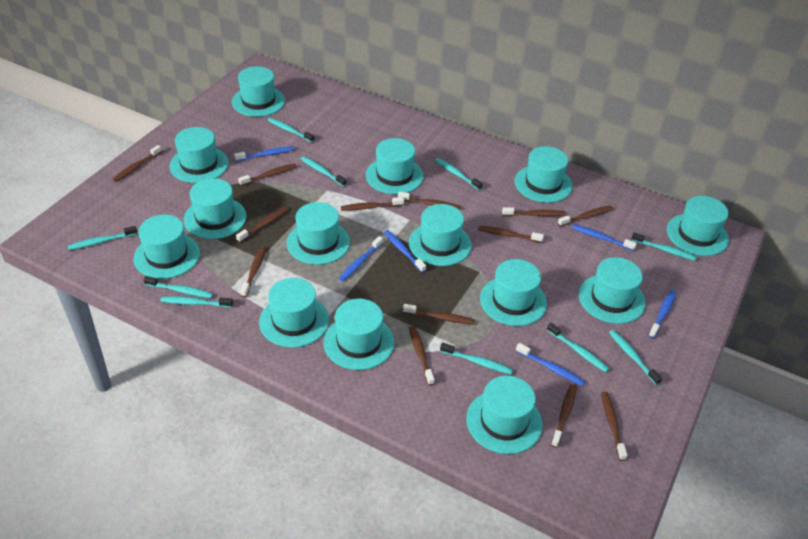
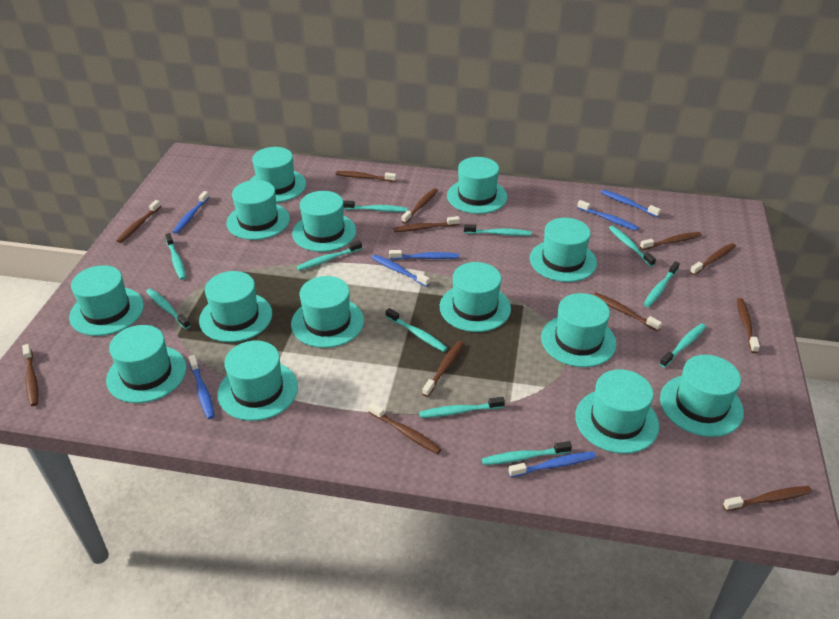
blue toothbrush: [234,146,294,161] [339,236,383,281] [384,230,426,273] [516,343,585,386] [572,225,637,251] [648,290,676,338] = 6 -> [173,191,209,234] [189,355,215,419] [372,255,430,287] [389,250,459,260] [508,451,596,477] [577,200,639,231] [601,190,661,217] = 7
brown toothbrush: [113,145,162,182] [236,207,288,243] [238,163,297,186] [240,246,266,297] [341,197,404,211] [398,192,460,210] [403,304,475,325] [409,326,434,386] [478,226,544,243] [502,207,566,216] [551,384,577,448] [558,205,613,227] [601,392,627,461] = 13 -> [22,344,38,406] [117,200,161,243] [336,171,396,182] [368,403,441,454] [393,216,460,232] [401,188,438,224] [422,341,464,397] [593,292,662,331] [640,232,702,250] [690,243,736,275] [723,486,812,511] [737,298,760,353] = 12
turquoise toothbrush: [68,226,137,250] [143,276,213,298] [161,296,233,308] [268,118,314,143] [301,156,347,187] [435,158,483,190] [440,343,513,374] [547,323,609,372] [609,330,662,385] [631,232,697,261] = 10 -> [146,289,191,329] [165,233,186,280] [297,241,362,271] [343,200,408,212] [386,308,448,352] [419,397,505,418] [464,224,531,236] [482,441,572,465] [609,226,656,267] [644,261,680,307] [659,323,706,368] = 11

